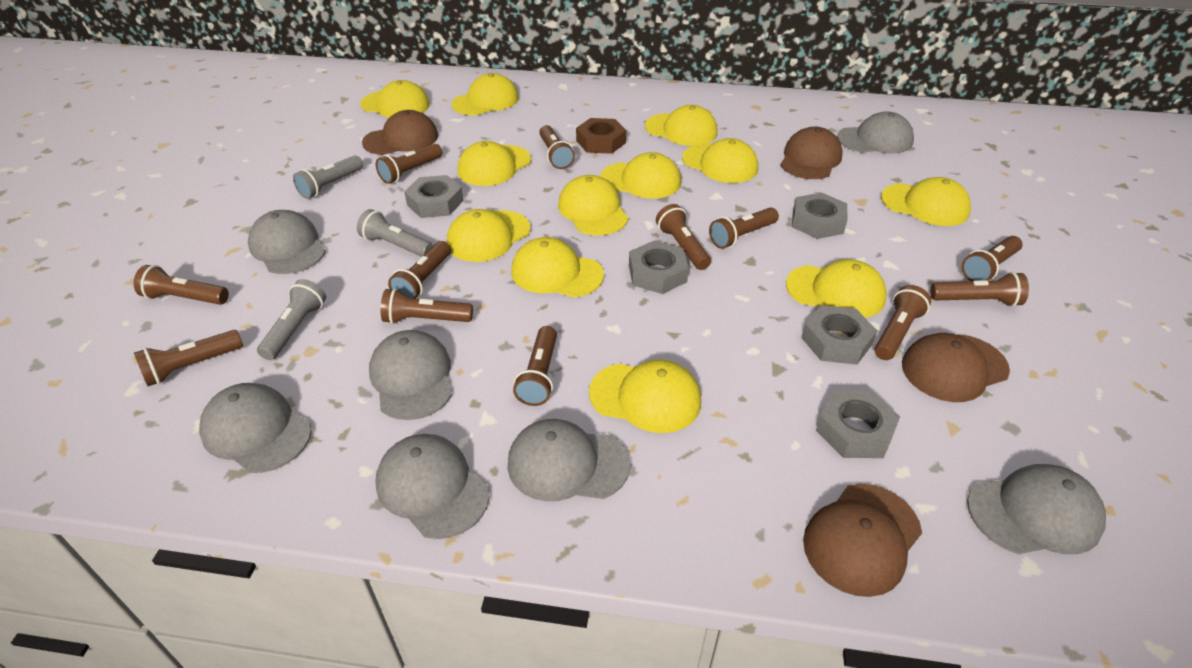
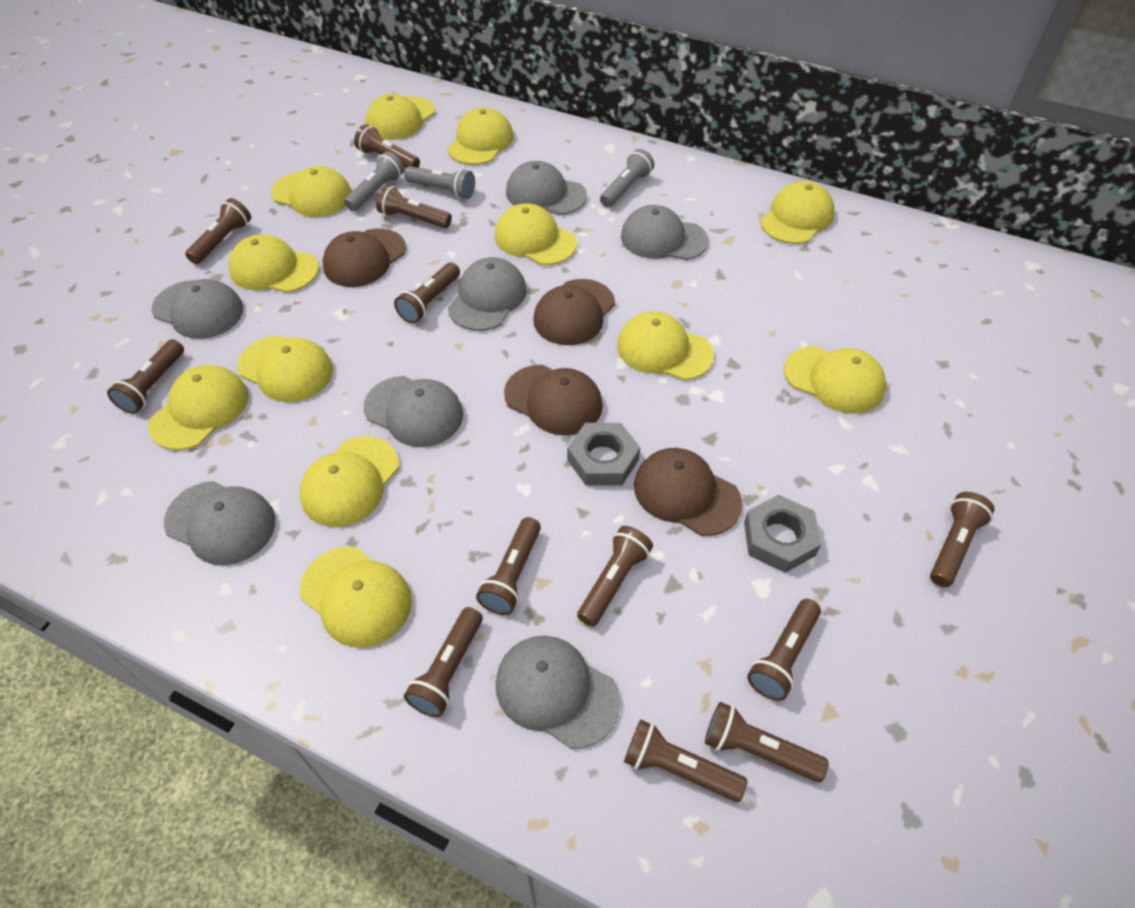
brown nut: [576,118,626,154] = 1 -> none = 0
grey nut: [404,175,464,218] [629,241,689,294] [792,193,848,239] [801,305,877,365] [816,390,900,458] = 5 -> [567,423,640,485] [744,495,821,573] = 2

